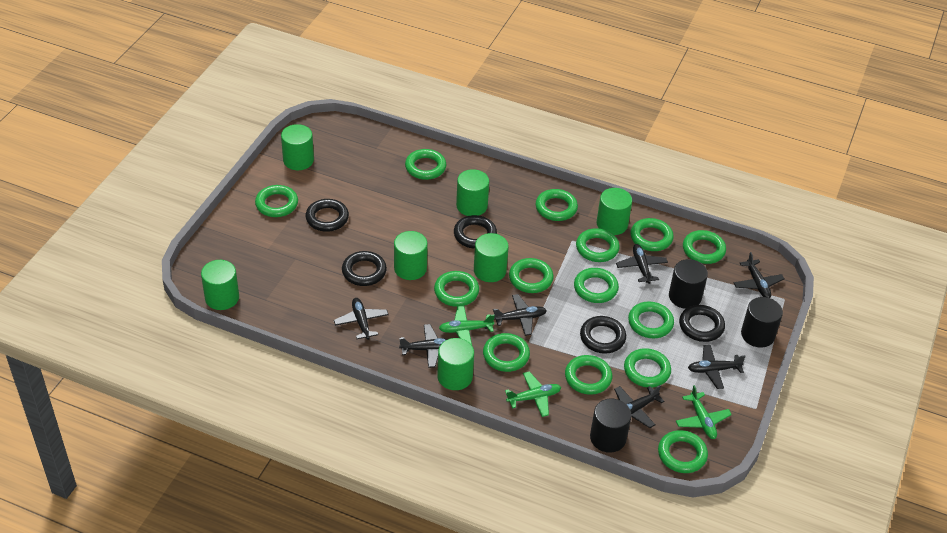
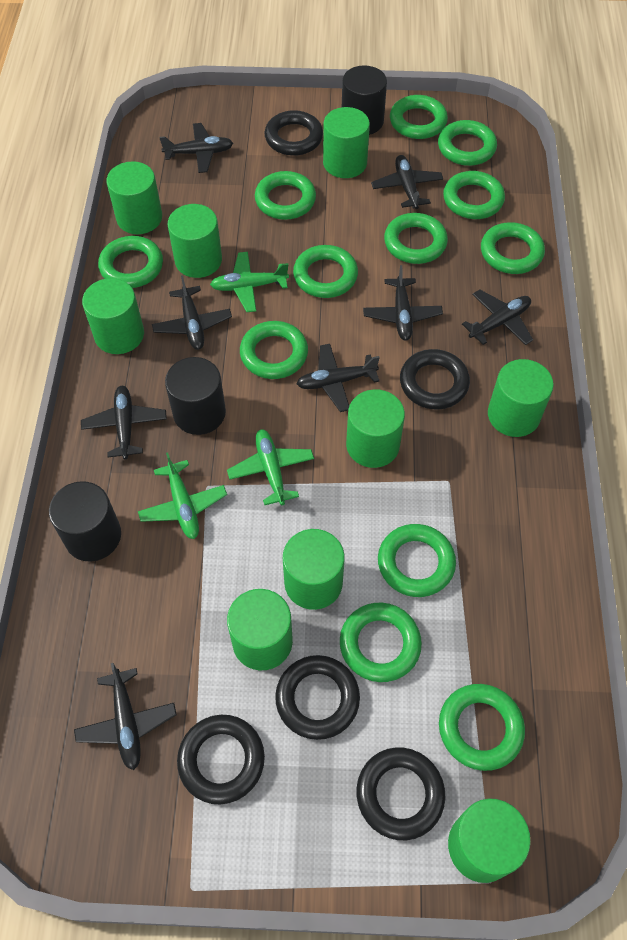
black plane: [334,298,389,340] [399,324,448,368] [493,294,547,336] [614,385,664,428] [616,244,668,284] [688,345,746,389] [734,252,784,298] = 7 -> [74,663,177,770] [81,386,167,460] [152,275,232,350] [159,123,233,173] [297,344,380,412] [363,265,443,341] [371,155,443,209] [462,289,533,345] = 8
green cylinder: [201,260,239,310] [281,124,314,170] [394,231,428,280] [437,338,474,390] [456,169,489,216] [474,233,509,282] [597,188,632,235] = 7 -> [82,278,144,354] [107,161,162,234] [168,204,222,278] [227,589,293,670] [283,529,345,610] [323,107,370,178] [346,389,405,468] [448,798,531,883] [488,359,554,437] = 9
green ring: [255,185,298,217] [405,149,446,180] [434,271,479,307] [483,333,530,372] [509,258,554,293] [536,189,578,221] [565,355,612,395] [574,268,619,303] [576,228,620,262] [624,348,671,387] [628,301,674,338] [630,218,674,251] [658,430,708,473] [683,230,726,264] = 14 -> [98,236,163,288] [240,321,308,379] [255,171,316,220] [293,245,358,298] [340,603,422,682] [378,524,456,597] [384,213,448,264] [390,95,448,139] [438,120,497,166] [439,684,525,771] [443,171,505,219] [481,222,545,274] = 12

